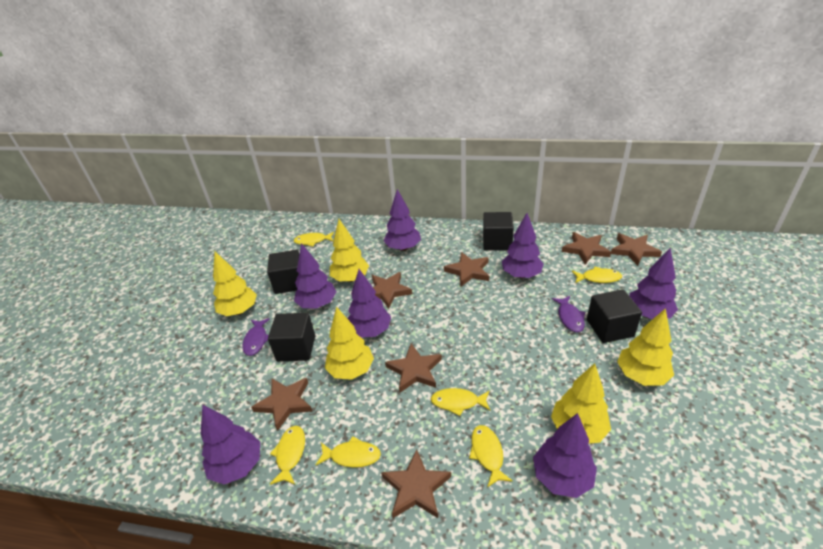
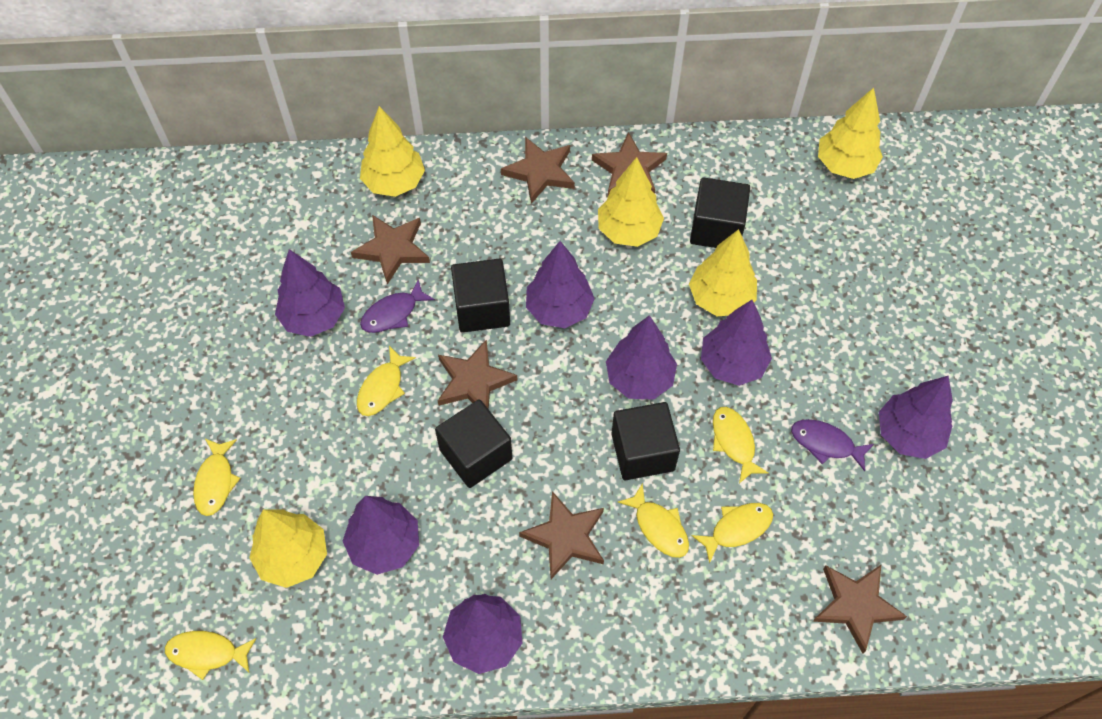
brown star: [251,378,313,431] [372,272,412,309] [381,449,451,518] [385,344,442,392] [444,252,489,286] [562,232,611,264] [611,233,662,266] = 7 -> [351,215,430,284] [438,339,517,410] [501,137,575,204] [519,491,604,579] [592,132,667,196] [813,565,907,654] = 6

